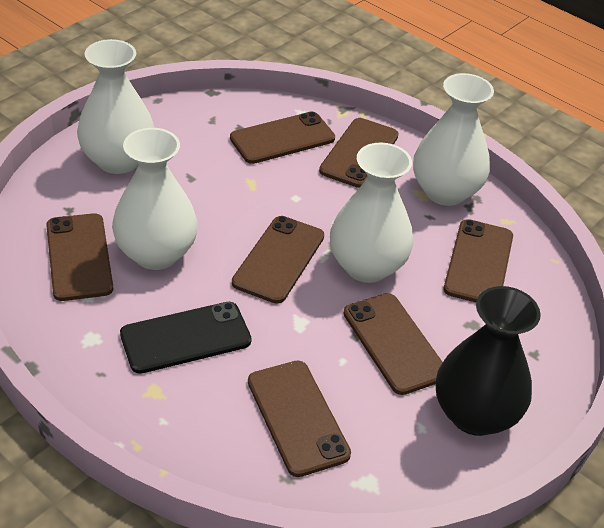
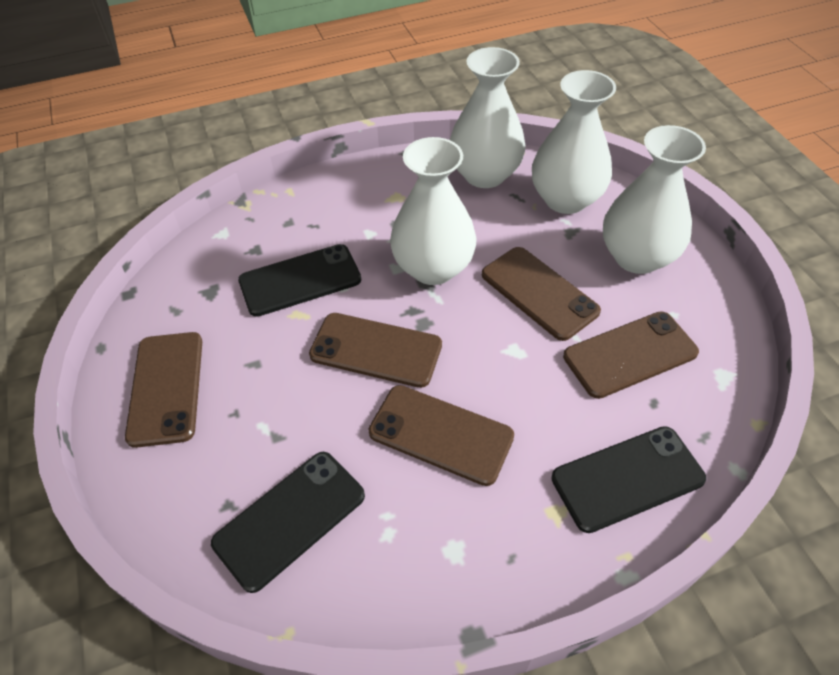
black phone: [120,302,252,374] = 1 -> [211,452,365,593] [238,244,361,317] [551,426,706,533] = 3
black vase: [436,286,541,436] = 1 -> none = 0
brown phone: [46,213,113,301] [230,111,335,164] [232,216,324,304] [248,361,351,477] [319,118,399,188] [344,293,443,395] [444,219,513,302] = 7 -> [125,332,202,448] [309,313,442,388] [368,385,514,486] [482,247,601,341] [563,311,699,399] = 5

